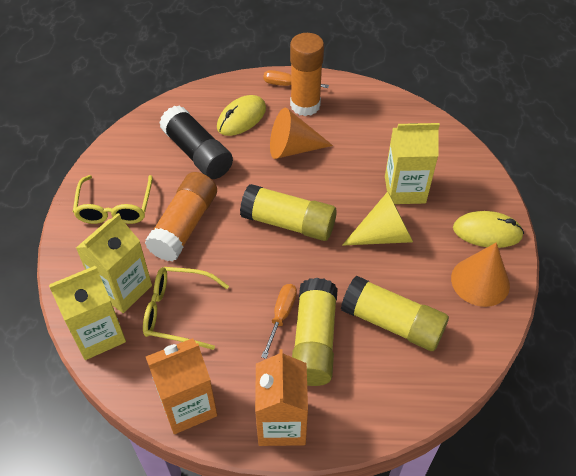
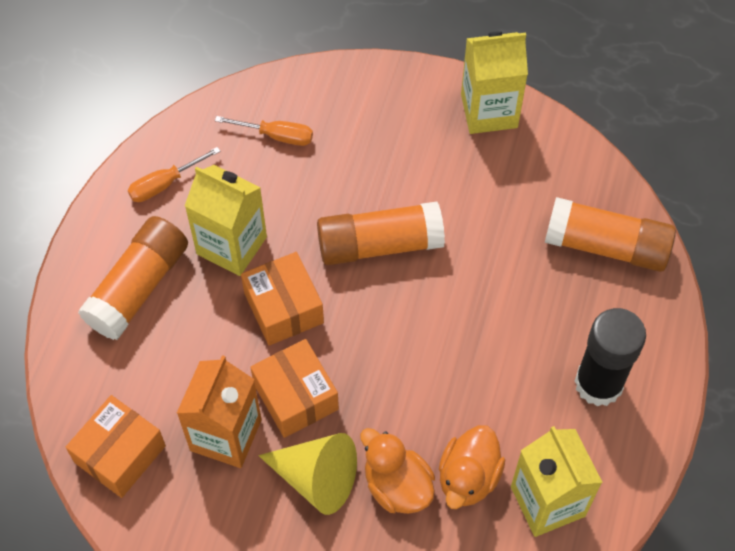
orange box: none = 0 -> [66,395,166,498] [241,252,324,346] [250,339,339,438] = 3
orange carton: [146,338,217,434] [255,349,308,446] = 2 -> [177,355,262,468] = 1
orange cone: [270,108,333,159] [451,243,510,307] = 2 -> none = 0
orange duck: none = 0 -> [360,428,435,514] [439,425,505,509] = 2
orange glue stick: [145,172,217,261] [290,33,324,116] = 2 -> [78,216,188,340] [317,201,445,265] [545,197,676,272] = 3
yellow glasses: [73,175,152,224] [143,267,229,350] = 2 -> none = 0
yellow glue stick: [240,184,337,241] [292,278,338,386] [341,276,449,351] = 3 -> none = 0
yellow mouse: [217,95,266,136] [453,211,524,248] = 2 -> none = 0

